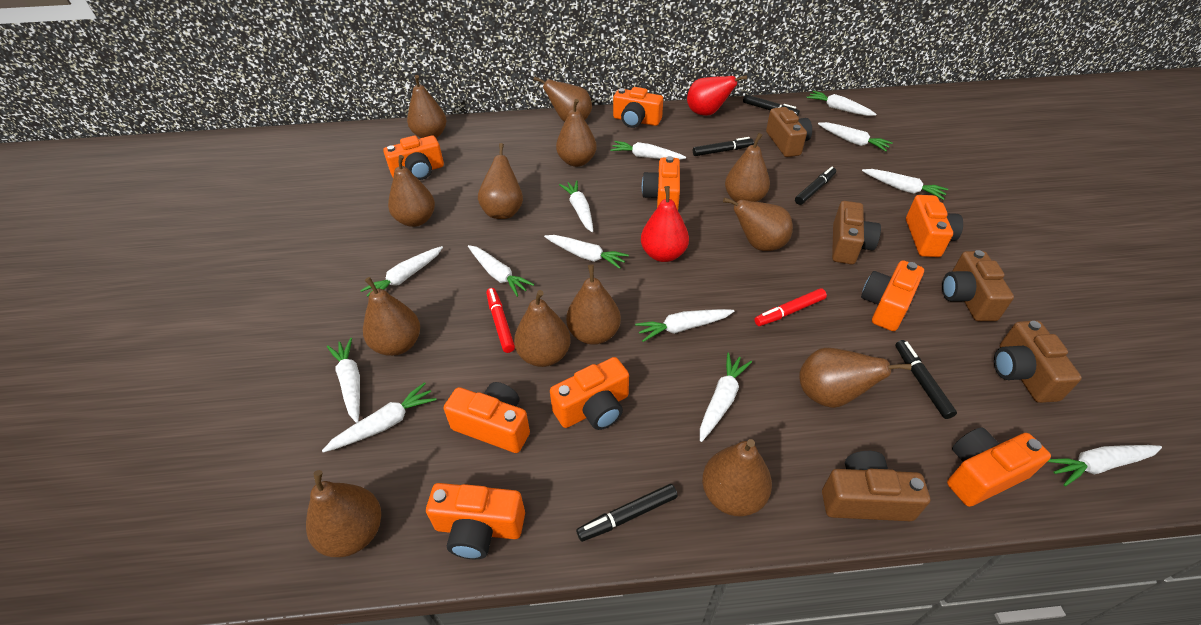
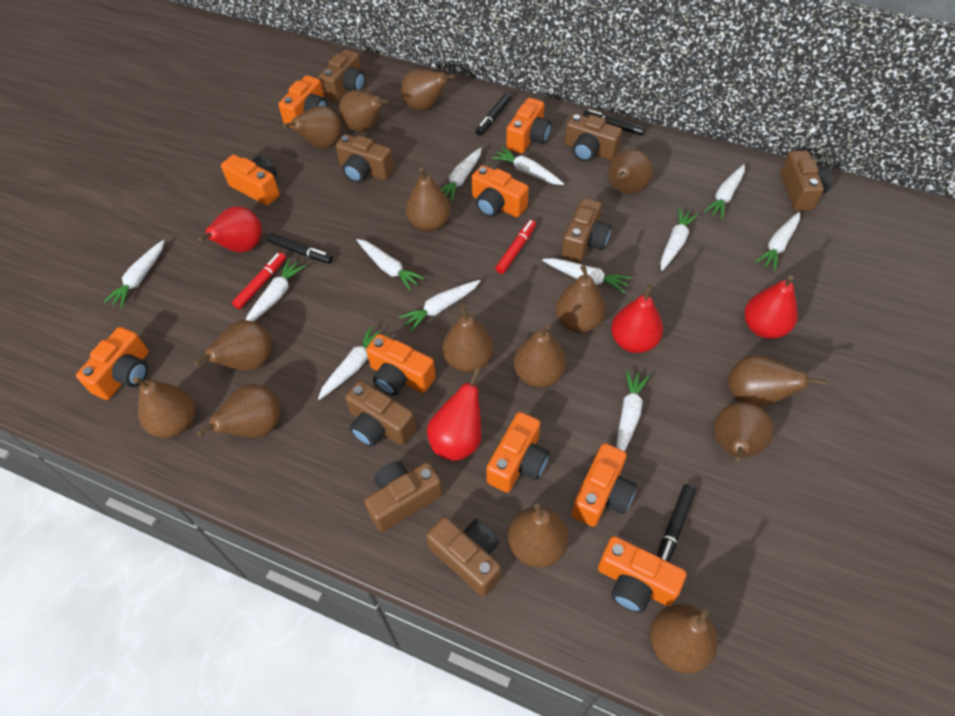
black marker: [576,484,678,542] [693,137,754,156] [743,95,800,116] [795,167,836,205] [895,340,957,419] = 5 -> [267,233,333,264] [476,93,511,136] [583,109,646,136] [657,484,696,562] = 4
brown camera: [766,107,812,157] [822,451,930,521] [832,201,881,264] [942,250,1014,321] [994,321,1082,403] = 5 -> [319,49,366,102] [336,134,394,183] [345,381,416,447] [364,461,443,532] [426,517,501,597] [562,198,611,262] [564,113,622,162] [781,151,832,211] = 8
brown pear: [306,470,381,557] [363,277,420,356] [388,155,435,227] [407,75,446,138] [478,143,523,219] [514,290,570,367] [534,76,592,122] [556,99,597,167] [566,264,621,345] [702,439,772,516] [723,197,793,251] [725,133,770,202] [799,348,911,408] = 13 -> [133,377,195,438] [194,320,272,371] [197,384,281,438] [283,106,341,149] [339,90,389,132] [401,69,455,111] [406,167,451,232] [442,305,494,372] [508,503,568,567] [514,324,566,387] [556,265,606,333] [608,149,653,194] [650,604,718,674] [714,402,773,462] [728,355,827,408] = 15
red pear: [641,186,689,262] [687,75,747,116] = 2 -> [198,206,262,253] [427,368,481,461] [611,284,663,353] [744,275,798,339] = 4
white carrot: [322,382,437,453] [327,338,360,423] [360,246,443,297] [468,245,534,297] [544,235,629,269] [559,180,593,232] [610,141,686,160] [635,309,734,342] [700,353,752,442] [807,91,877,116] [818,122,893,151] [862,169,948,200] [1047,445,1162,486] = 13 -> [104,240,164,308] [246,259,306,322] [318,326,389,400] [357,239,425,291] [399,280,481,332] [441,147,482,202] [492,147,564,185] [542,258,631,293] [616,370,650,452] [660,208,699,271] [704,164,745,219] [755,212,800,271] = 12

